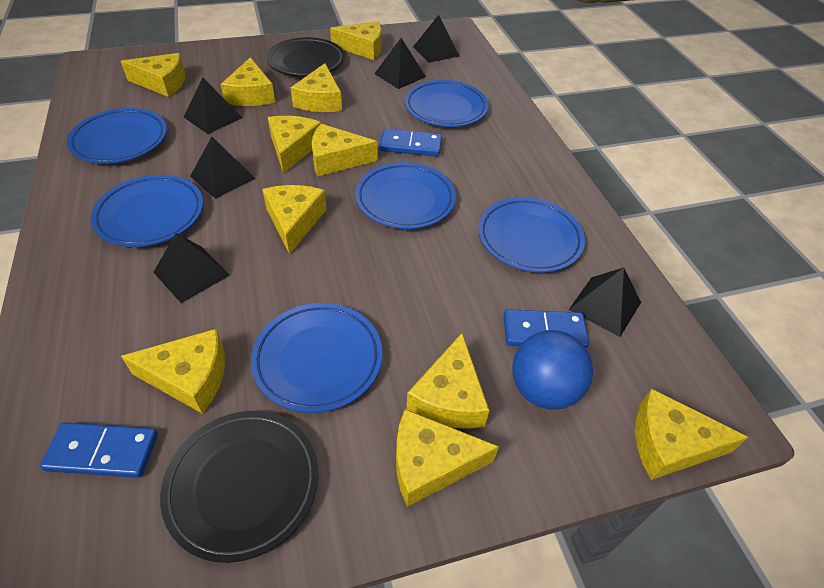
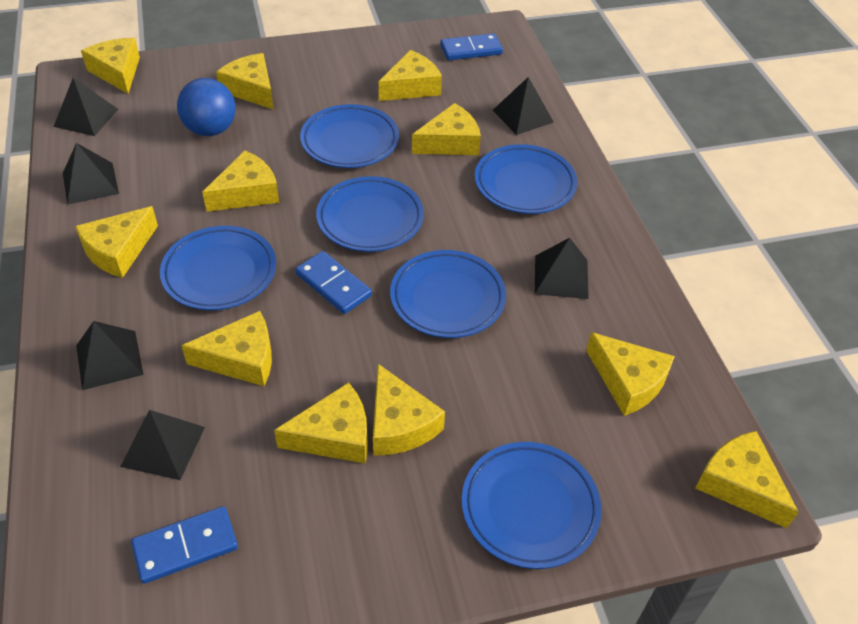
black plate: [160,411,318,563] [267,37,345,77] = 2 -> none = 0

